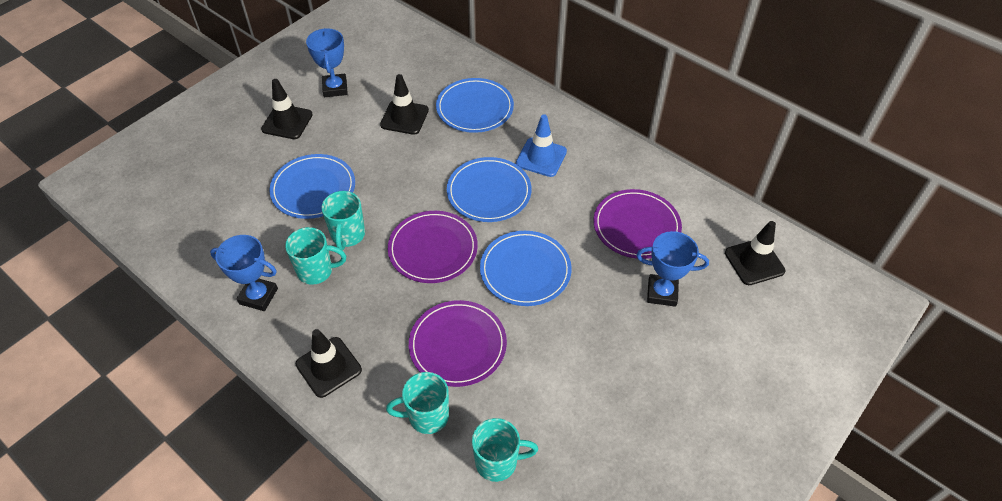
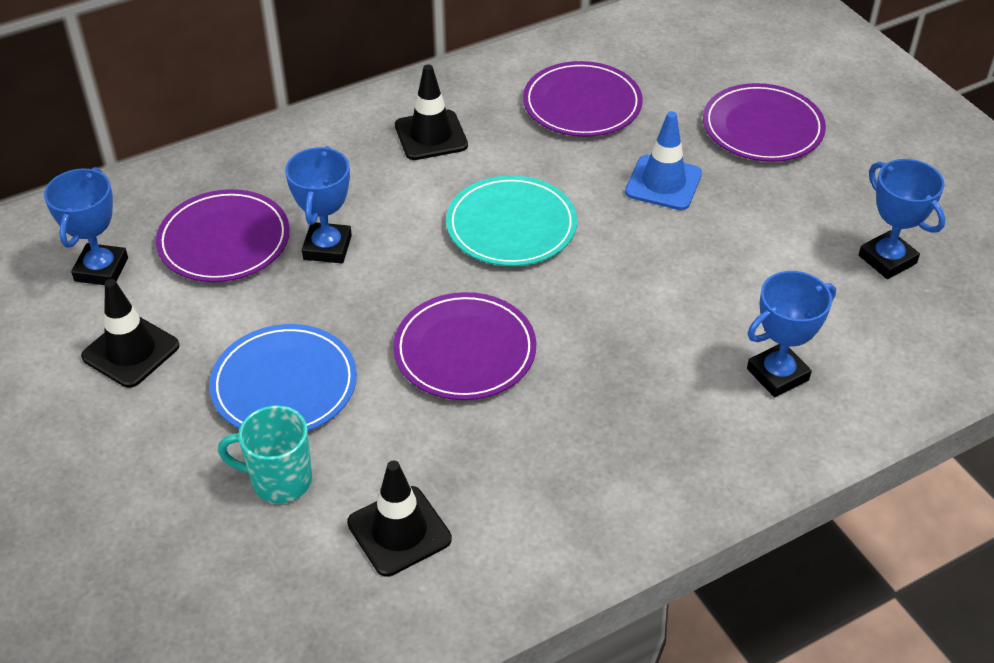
black traffic cone: [261,79,313,139] [296,329,362,398] [380,74,429,135] [725,221,786,285] = 4 -> [81,279,179,388] [347,461,452,577] [395,64,468,160] = 3
blue plate: [269,154,355,219] [436,78,514,133] [447,157,532,222] [480,231,572,306] = 4 -> [209,324,357,431] = 1
blue trophy: [210,235,278,311] [306,28,348,97] [636,231,709,307] = 3 -> [44,167,128,285] [285,146,352,263] [747,271,836,397] [859,159,946,279] = 4
purple plate: [388,211,478,283] [409,300,507,387] [594,189,682,259] = 3 -> [156,189,290,282] [393,292,536,400] [523,61,643,137] [703,83,826,162] = 4
turquoise mug: [285,227,346,285] [321,191,365,250] [386,372,449,434] [472,418,538,482] = 4 -> [218,406,312,503] = 1
turquoise plate: none = 0 -> [446,175,577,266] = 1

